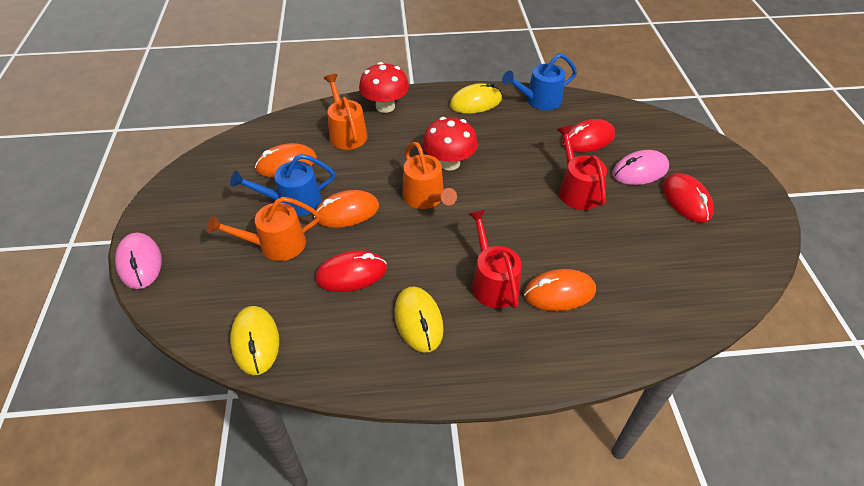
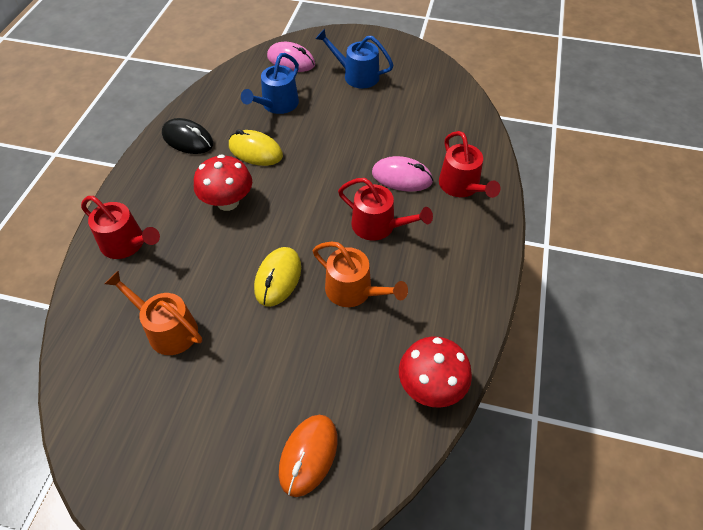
black mouse: none = 0 -> [162,118,213,154] = 1
orange mouse: [255,143,317,177] [314,190,379,228] [524,269,596,311] = 3 -> [279,415,337,497] = 1
orange watering can: [207,197,320,261] [324,74,368,150] [402,142,457,209] = 3 -> [104,270,202,355] [313,241,408,307] = 2
red mouse: [315,250,387,292] [562,119,615,152] [662,173,714,223] = 3 -> none = 0
red watering can: [469,210,522,309] [557,125,607,210] = 2 -> [81,196,160,259] [338,178,433,241] [439,131,500,198] = 3
yellow mouse: [230,306,279,375] [395,286,444,353] [450,83,502,114] = 3 -> [229,129,283,166] [254,247,301,307] = 2

